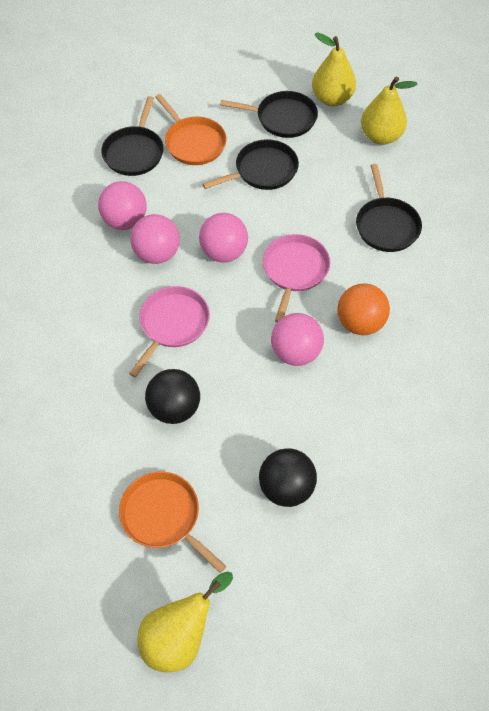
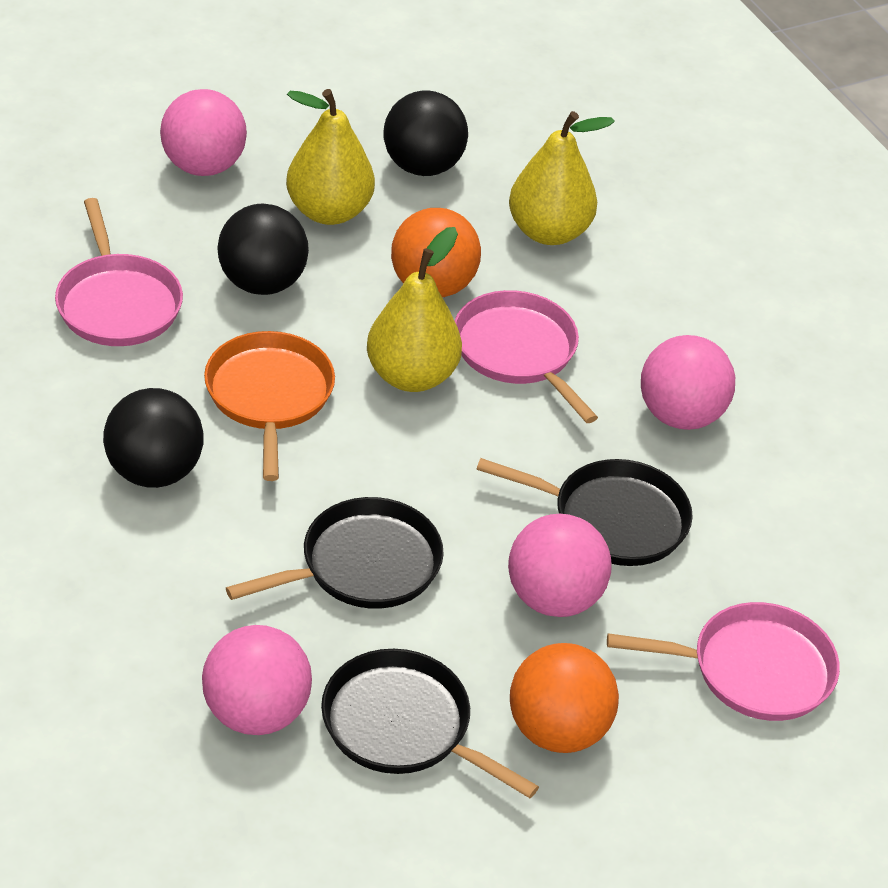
black ball: [145,369,200,424] [259,448,317,507] = 2 -> [103,388,204,488] [217,204,309,295] [384,90,468,176] = 3
black pan: [101,96,164,176] [203,139,299,190] [220,91,318,138] [356,164,422,252] = 4 -> [226,497,444,609] [321,649,539,798] [476,458,693,566] = 3
orange ball: [337,284,390,335] = 1 -> [391,208,481,298] [510,643,619,753] = 2
orange pan: [119,471,226,573] [155,94,227,165] = 2 -> [204,331,335,481] = 1
pink pan: [129,286,210,377] [263,234,330,322] = 2 -> [55,198,183,346] [454,290,598,423] [607,602,840,721] = 3

